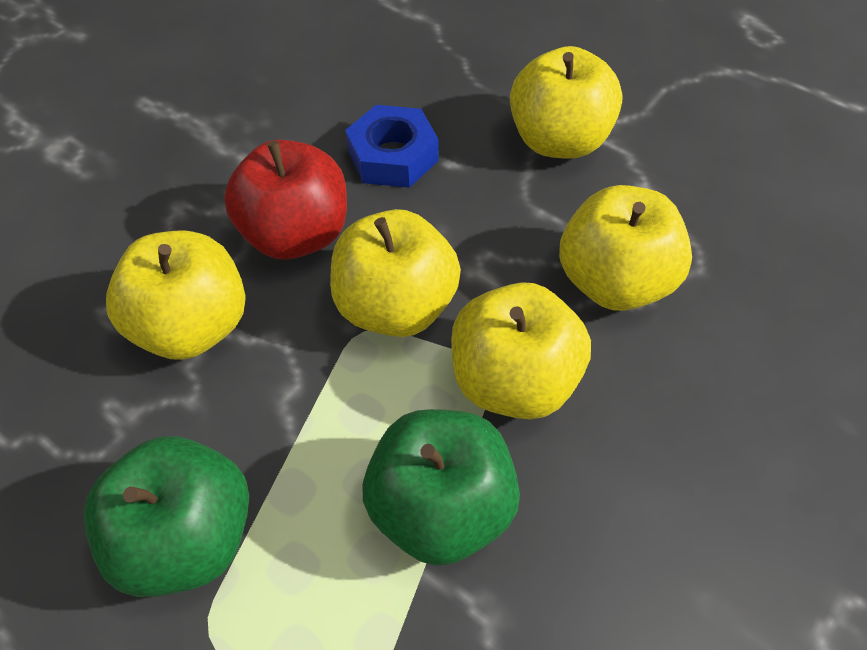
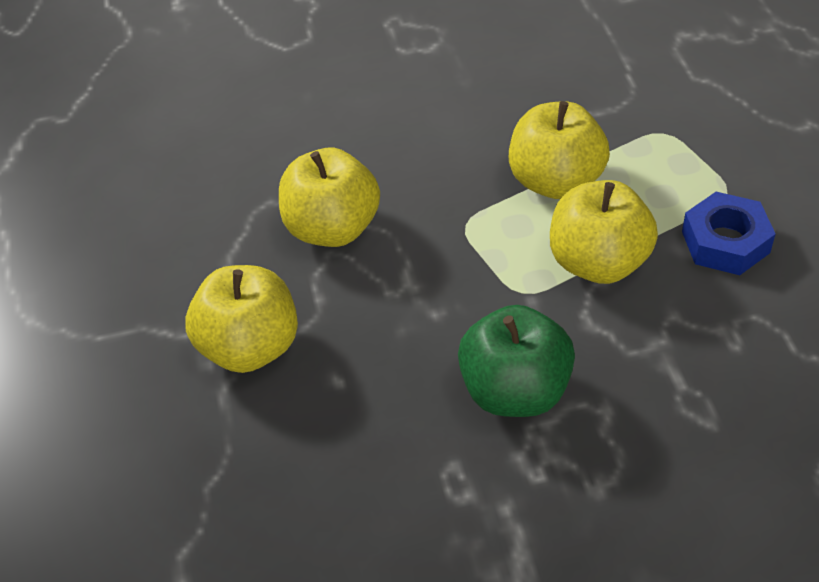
green apple: [84,436,249,597] [363,409,520,566] = 2 -> [458,305,575,417] = 1
red apple: [224,140,347,259] = 1 -> none = 0
yellow apple: [106,231,245,360] [330,209,461,337] [451,282,591,420] [510,46,623,159] [559,185,692,311] = 5 -> [185,265,298,373] [279,148,380,247] [509,101,610,199] [550,180,658,284] = 4

